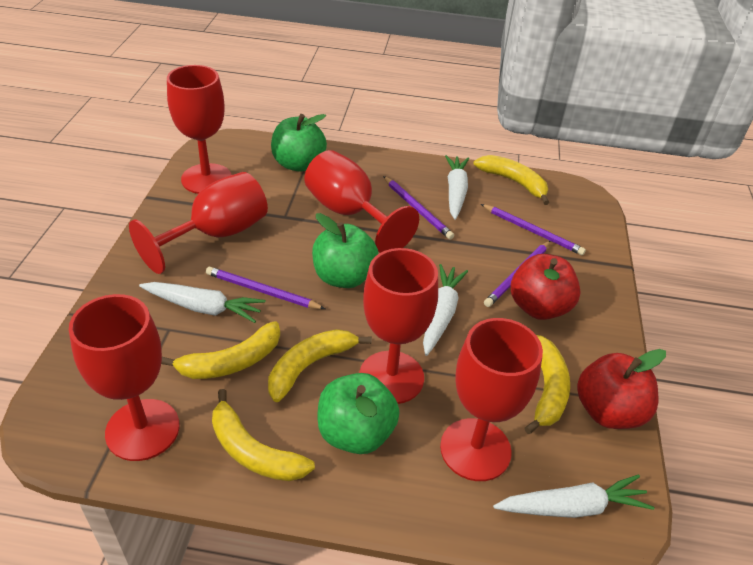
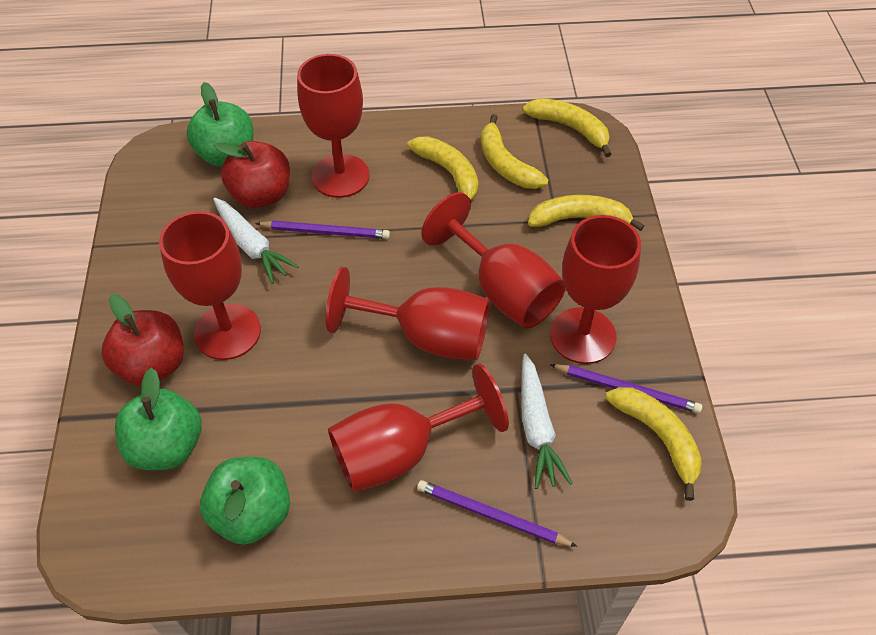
purple pencil: [206,267,325,309] [383,176,454,239] [481,204,586,255] [484,241,550,307] = 4 -> [255,221,390,239] [417,480,577,547] [550,364,702,413] = 3
white carrot: [139,282,265,323] [423,264,468,356] [445,155,469,220] [493,474,654,518] = 4 -> [213,198,299,284] [521,354,572,489] = 2

